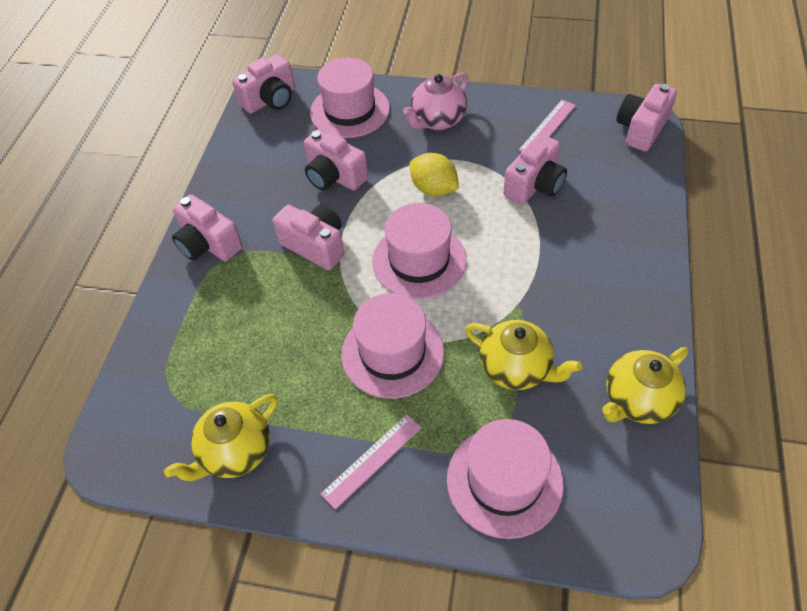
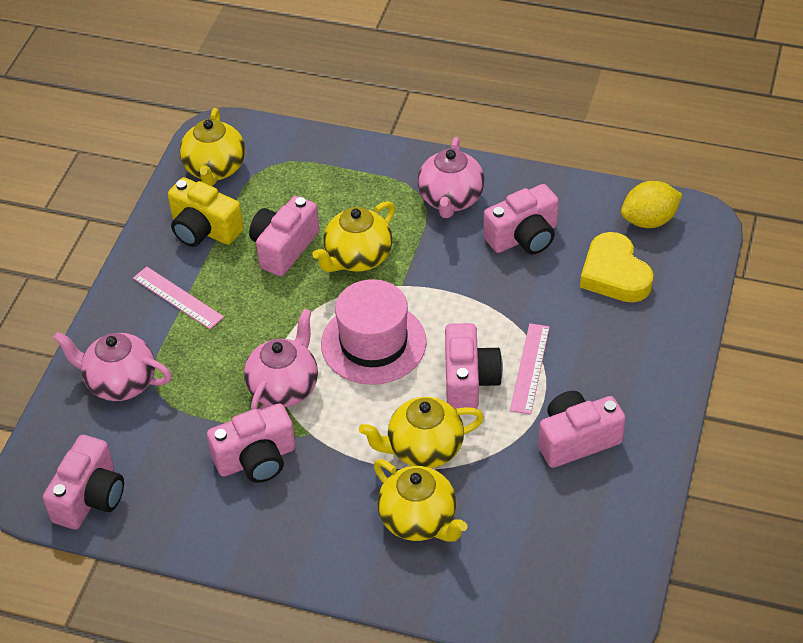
pink hat: [310,58,390,138] [341,293,444,399] [372,203,467,299] [447,419,564,539] = 4 -> [321,279,427,385] = 1
pink teapot: [403,73,468,130] = 1 -> [53,332,172,401] [244,309,318,410] [418,137,485,218] = 3
yellow camera: none = 0 -> [168,177,244,247] = 1
yellow heart: none = 0 -> [580,232,653,303] = 1
yellow teapot: [164,394,278,481] [465,320,582,390] [602,347,688,424] = 3 -> [180,108,245,186] [312,201,395,272] [359,397,484,468] [374,459,468,542] = 4

